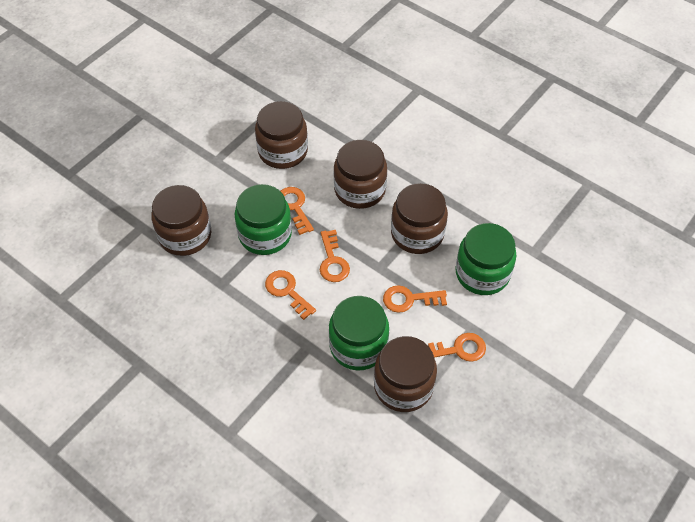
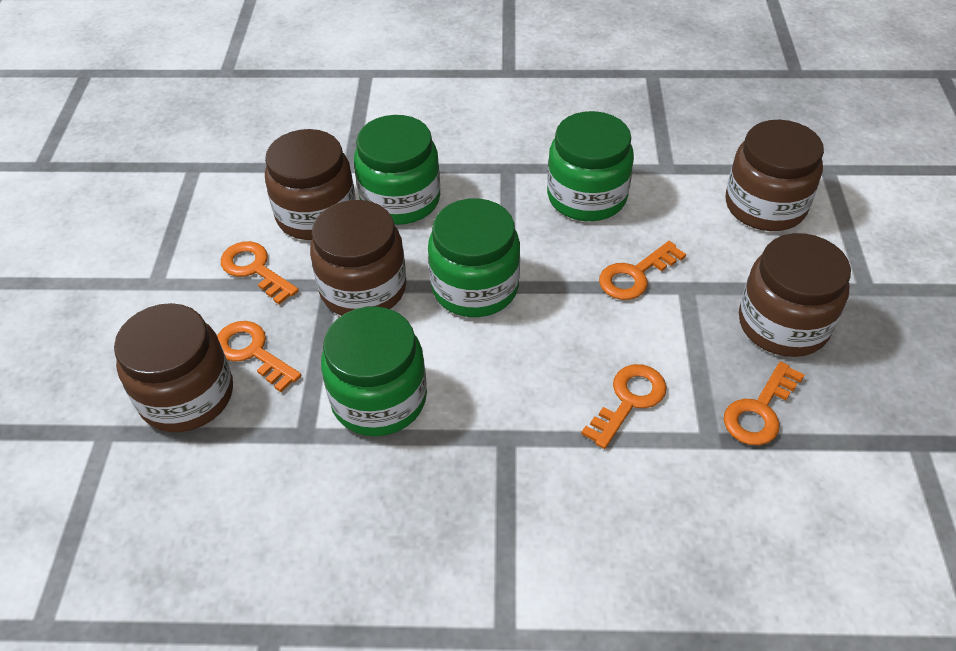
green jar: [235,184,292,255] [329,296,389,370] [456,223,516,295] = 3 -> [321,307,427,436] [354,115,440,225] [428,198,520,317] [547,111,634,221] = 4

